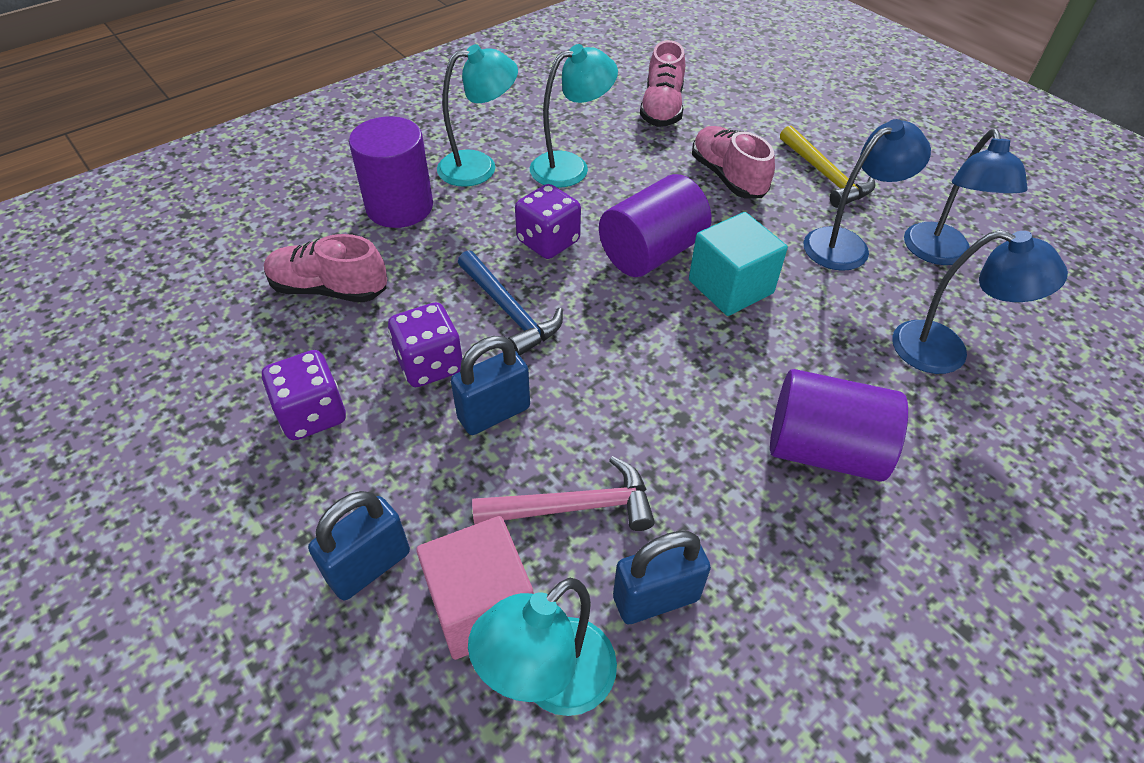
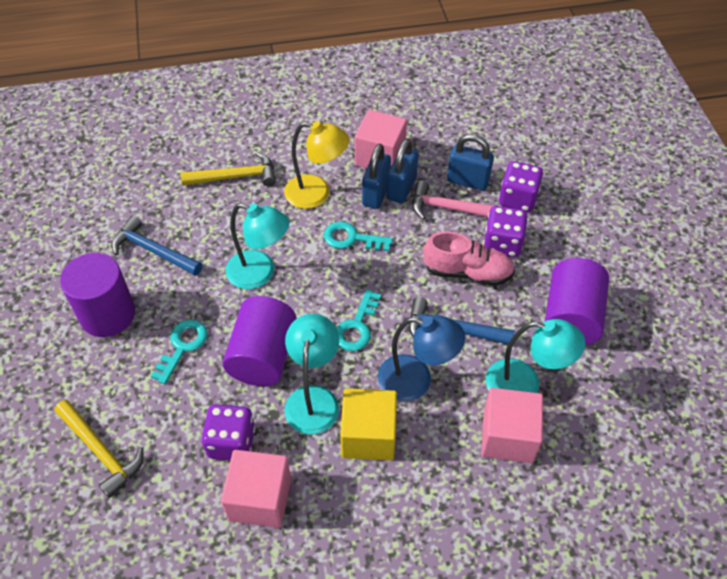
blue hammer: [458,250,563,355] = 1 -> [112,215,202,276] [409,297,515,344] = 2
blue lamp: [803,119,931,271] [892,230,1068,374] [904,129,1028,265] = 3 -> [378,315,465,401] = 1
pink cube: [416,516,533,660] = 1 -> [221,450,291,528] [355,110,407,168] [481,388,543,463] = 3
pink shoe: [264,234,387,302] [640,40,685,127] [692,126,775,198] = 3 -> [423,231,515,286] = 1
turquoise cube: [689,212,788,316] = 1 -> none = 0
turquoise key: none = 0 -> [151,320,208,384] [324,221,393,251] [336,289,381,351] = 3
yellow cube: none = 0 -> [340,388,397,460] = 1
yellow hammer: [780,125,875,208] = 1 -> [54,400,143,498] [181,151,276,186] = 2
yellow lamp: none = 0 -> [284,121,349,209] = 1

